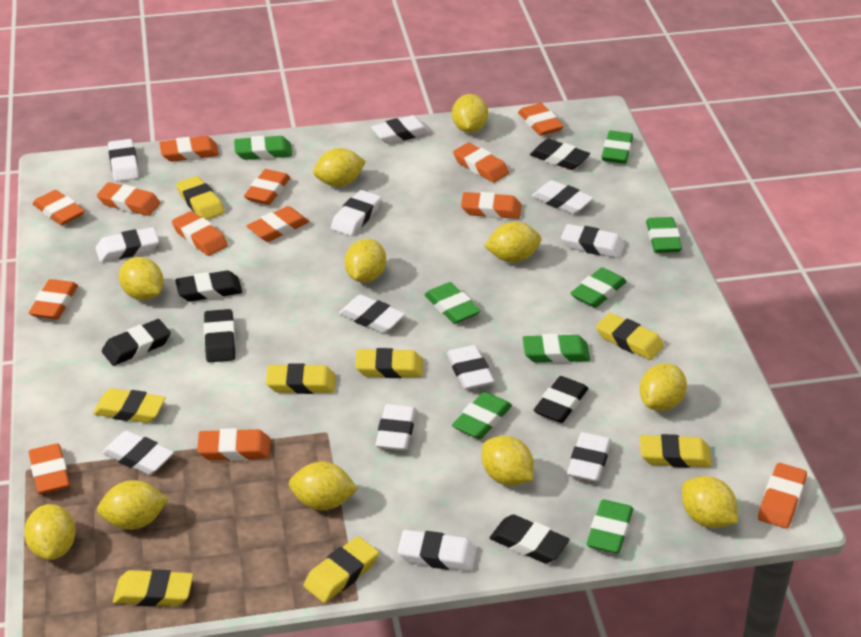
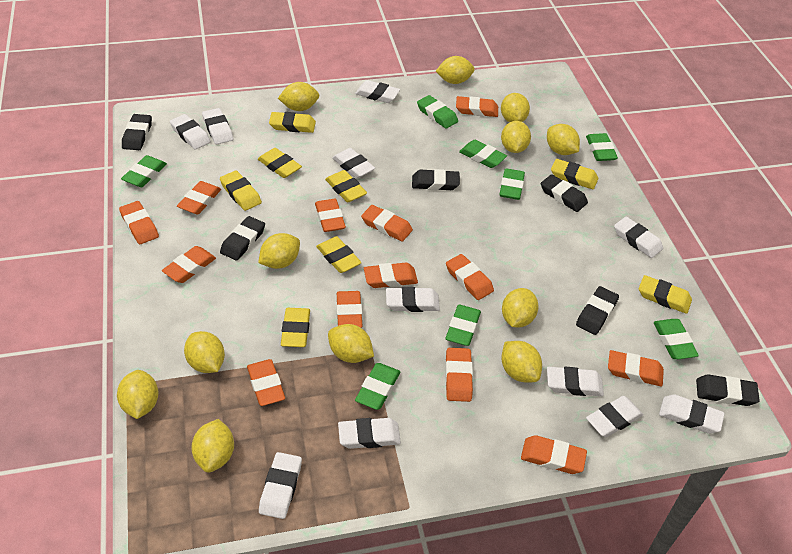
white eraser: [95,227,159,262] [102,430,174,475] [108,139,139,182] [331,190,381,236] [339,295,405,333] [371,115,430,144] [375,404,416,451] [398,530,477,571] [447,345,494,390] [532,180,594,214] [561,224,625,258] [567,432,611,482] = 12 -> [170,114,211,150] [202,108,234,144] [259,452,302,519] [332,148,375,178] [338,418,401,449] [355,80,400,103] [386,287,440,312] [547,367,604,396] [586,396,643,437] [614,217,663,258] [659,394,725,434] = 11
yellow lemon: [24,504,76,560] [97,480,168,530] [119,257,164,300] [289,462,358,510] [313,148,366,187] [345,239,386,283] [452,94,488,133] [482,436,534,486] [485,222,541,263] [639,363,687,411] [682,476,738,528] = 11 -> [117,370,159,419] [184,331,225,373] [191,419,234,473] [258,233,300,269] [278,82,319,111] [328,324,374,363] [436,56,475,84] [501,93,530,123] [501,121,531,153] [501,341,542,383] [502,288,539,327] [547,124,580,155] = 12

